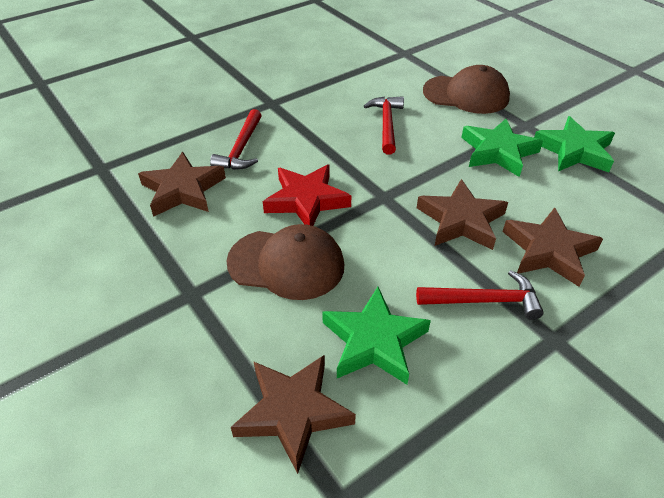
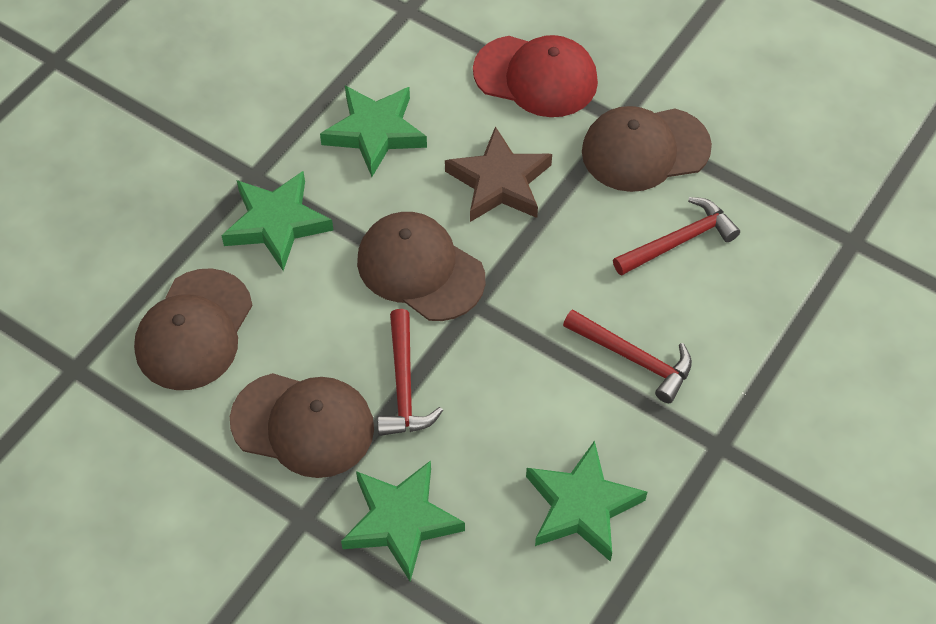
brown cap: [226,224,344,300] [423,65,510,114] = 2 -> [134,268,253,390] [230,373,374,478] [357,212,485,321] [582,106,712,192] = 4
brown star: [138,152,226,217] [231,355,356,474] [417,179,508,250] [502,208,603,287] = 4 -> [445,126,552,222] = 1
green star: [322,287,431,384] [461,119,543,177] [534,116,615,172] = 3 -> [221,171,333,271] [320,86,427,177] [341,460,465,581] [526,441,647,562] = 4
red cap: none = 0 -> [473,35,598,117] = 1
red star: [263,164,351,226] = 1 -> none = 0

